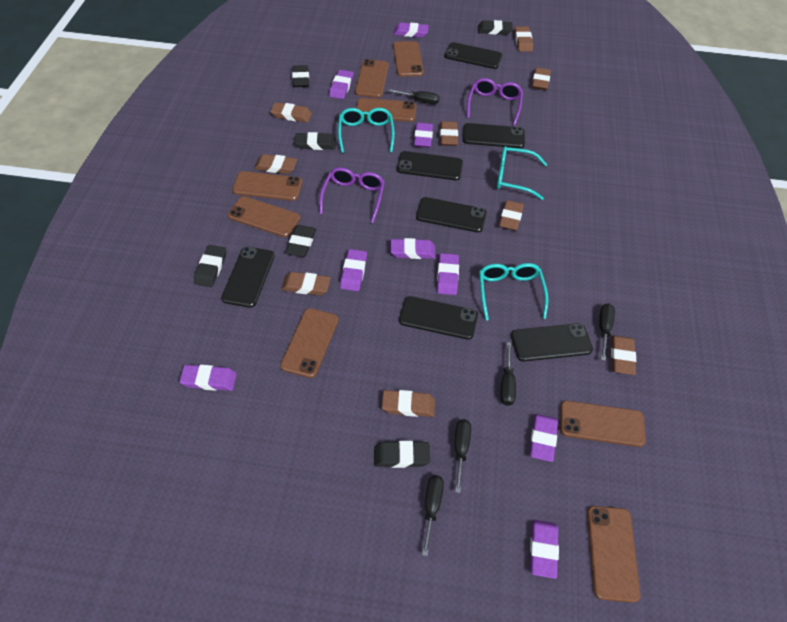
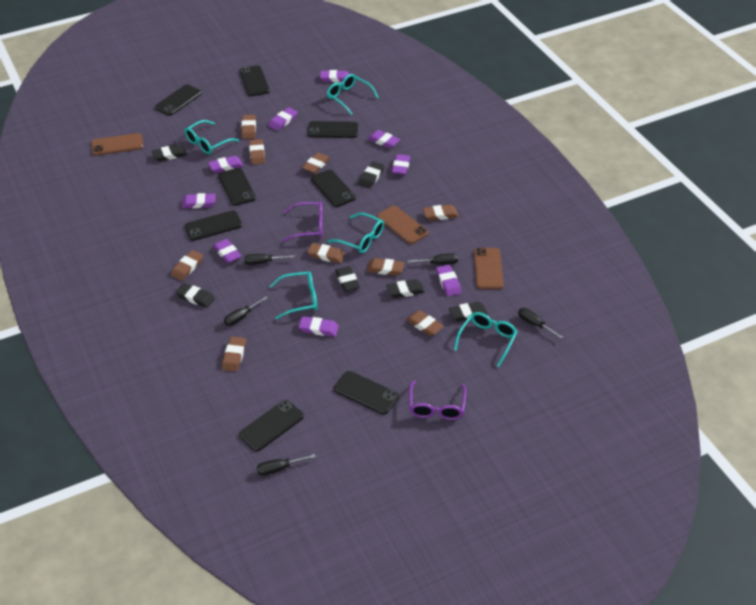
black phone: [221,247,275,308] [397,151,463,180] [399,296,478,340] [416,197,487,233] [445,42,503,69] [463,123,525,148] [511,323,593,362] = 7 -> [155,84,202,116] [184,210,242,241] [218,168,256,206] [239,65,270,96] [239,400,304,451] [308,121,358,138] [311,170,356,207] [334,371,399,414] = 8
brown phone: [228,196,300,237] [232,171,302,201] [280,308,339,378] [355,59,389,98] [356,98,416,122] [393,41,424,77] [560,401,646,447] [587,506,641,603] = 8 -> [91,133,143,155] [377,206,428,244] [474,248,504,289] = 3
turquoise glasses: [338,108,395,153] [479,263,548,320] [497,146,547,200] = 3 -> [185,120,239,154] [270,271,317,319] [327,74,379,115] [327,213,384,253] [454,312,517,367] = 5

